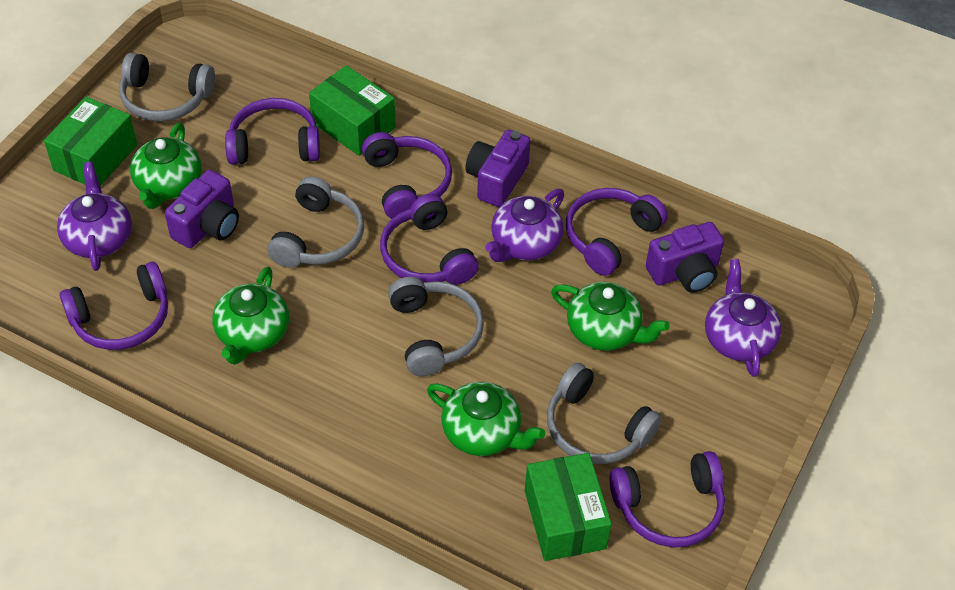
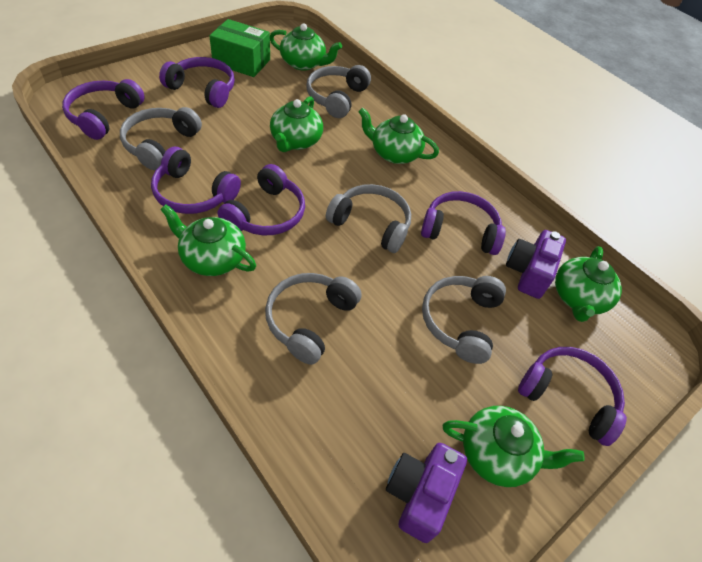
green box: [44,97,137,186] [309,65,396,156] [525,453,612,561] = 3 -> [209,19,270,77] = 1
green teapot: [130,123,202,209] [213,266,289,365] [427,382,545,456] [551,282,670,351] = 4 -> [160,204,256,276] [270,23,342,71] [270,96,323,152] [358,107,439,164] [443,406,584,487] [555,246,622,322] = 6
grey headphones: [119,52,215,121] [267,176,364,268] [388,277,484,376] [547,363,662,464] = 4 -> [120,107,202,170] [265,273,362,365] [306,65,371,118] [326,184,411,253] [422,276,506,364] = 5
purple camera: [165,170,239,248] [465,130,531,207] [646,222,724,293] = 3 -> [386,443,467,543] [506,230,566,299] = 2
purple teapot: [57,162,132,271] [485,189,564,262] [705,259,782,377] = 3 -> none = 0

